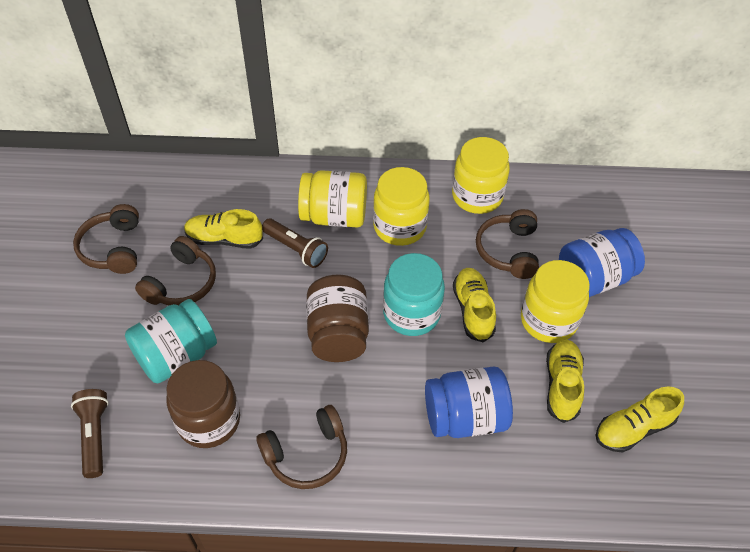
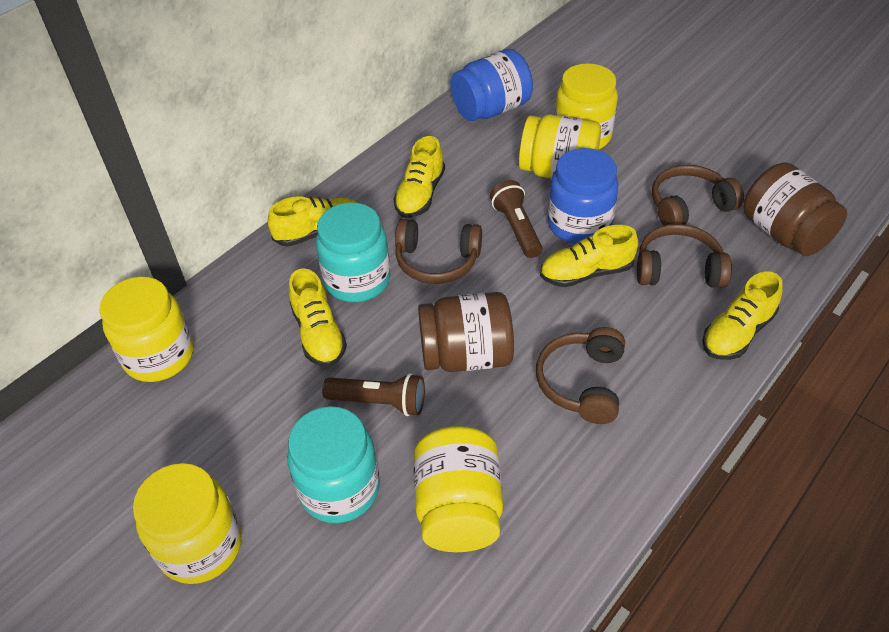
yellow jar: [298,170,367,227] [373,167,430,246] [452,137,510,214] [521,260,590,343] = 4 -> [99,277,194,382] [133,463,242,584] [414,426,503,552] [519,114,601,178] [555,63,618,149] = 5
yellow shoe: [184,209,263,249] [453,268,496,342] [546,339,584,423] [596,387,684,453] = 4 -> [268,196,357,247] [289,268,347,367] [393,136,445,218] [540,225,638,287] [702,271,783,360] = 5

